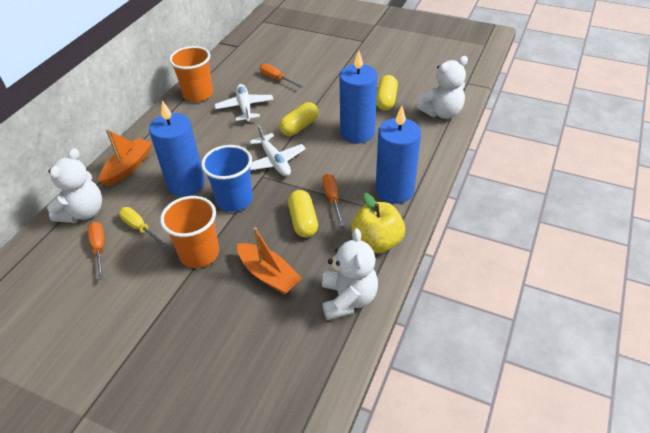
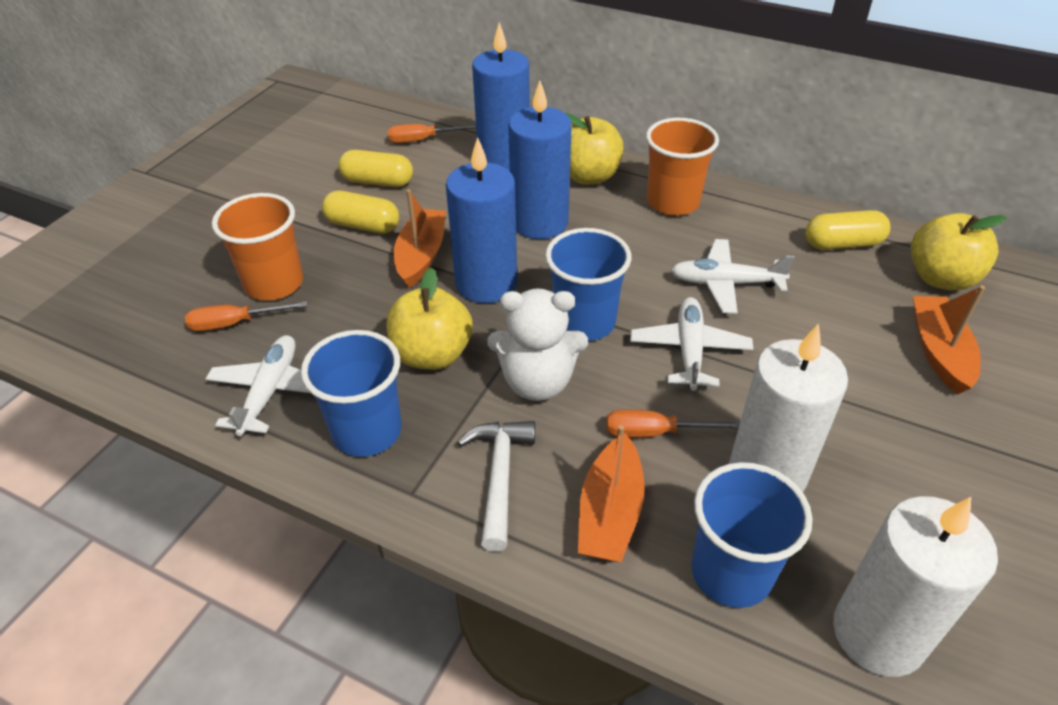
blue cup: [201,145,253,212] = 1 -> [301,330,402,457] [545,228,631,341] [691,462,813,608] = 3
orange boat: [99,129,152,186] [237,227,303,294] = 2 -> [394,189,446,288] [578,425,645,562] [913,285,985,394] = 3
white candle: none = 0 -> [729,324,848,492] [833,496,998,677] = 2
white hammer: none = 0 -> [457,421,535,552] = 1
white plane: [215,84,274,122] [249,125,306,176] = 2 -> [205,335,311,436] [630,297,753,391] [671,239,795,314] = 3
white teddy bear: [47,148,102,223] [322,228,378,320] [416,56,468,119] = 3 -> [487,288,588,401] = 1
yellow apple: [351,193,405,253] = 1 -> [387,268,473,370] [566,113,623,185] [911,213,1006,291] = 3
yellow screwdriver: [119,207,168,248] = 1 -> none = 0

